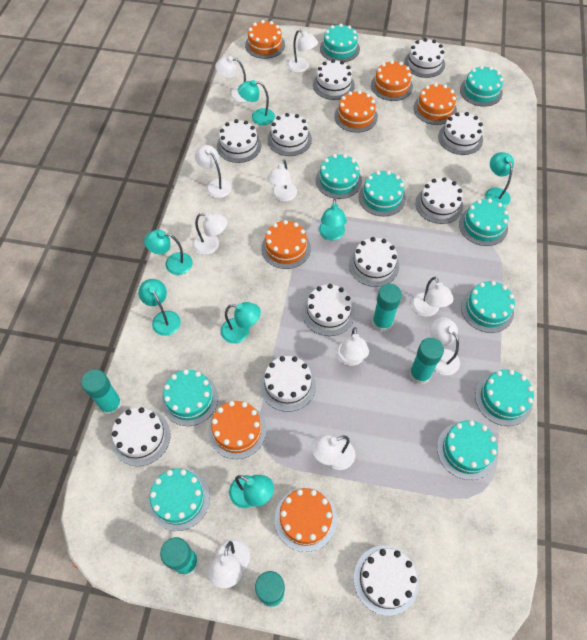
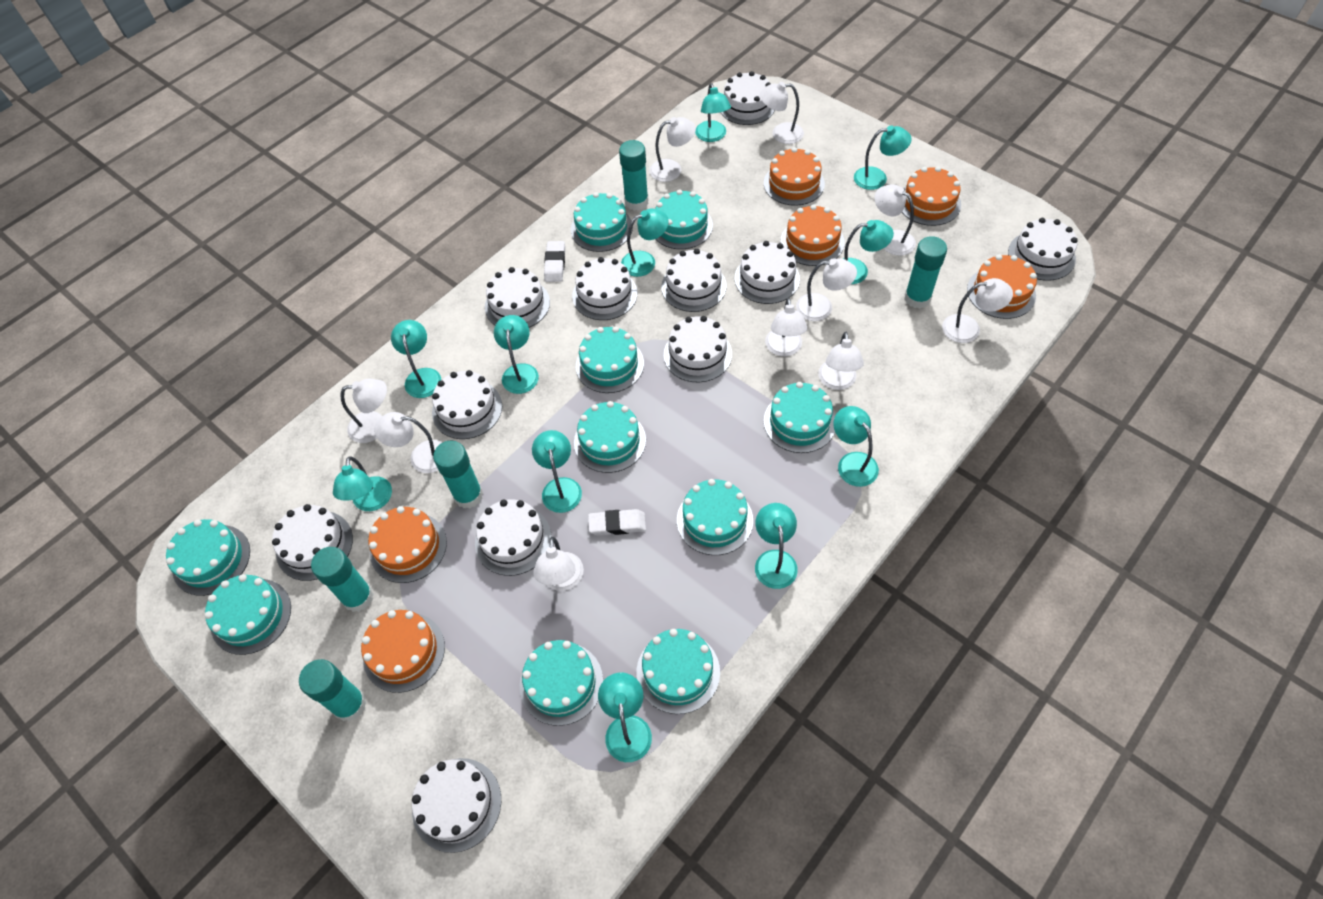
orange cake: [208,401,266,459] [245,20,285,59] [261,220,311,269] [275,488,337,552] [334,90,378,133] [371,60,413,101] [413,83,457,125] = 7 -> [361,610,445,693] [368,506,447,583] [764,147,825,206] [780,204,845,266] [902,166,961,226] [967,254,1037,319] = 6
turquoise lamp: [138,279,181,336] [144,230,193,275] [221,302,261,343] [229,475,274,508] [238,80,275,125] [319,199,347,240] [485,152,514,207] = 7 -> [333,457,392,511] [391,320,442,398] [494,315,539,394] [532,430,582,513] [598,672,652,762] [621,209,669,277] [695,83,731,142] [755,503,798,589] [834,406,879,487] [843,220,894,284] [854,125,912,190] = 11
white eraser: none = 0 -> [544,241,565,282] [588,509,646,535] = 2

